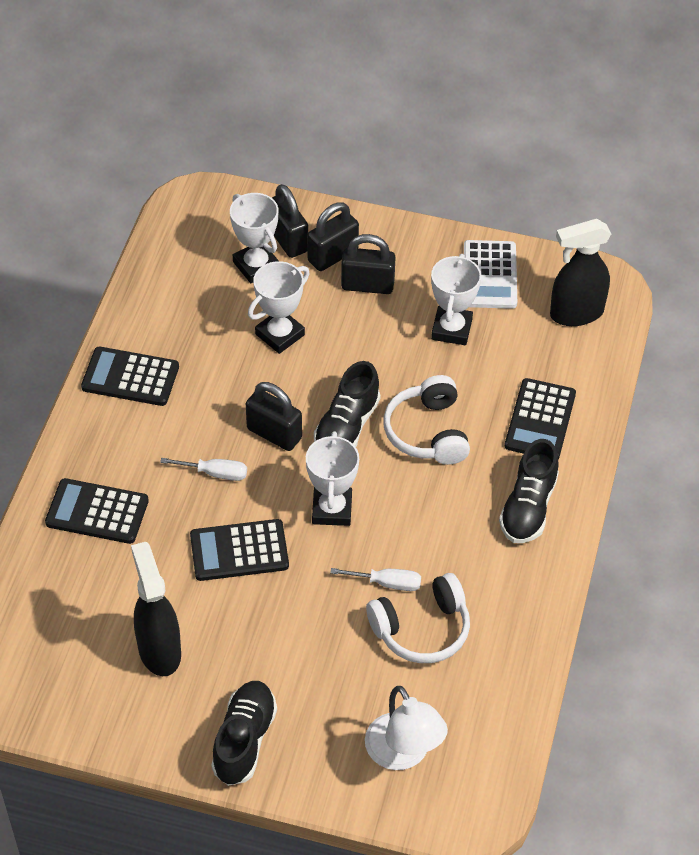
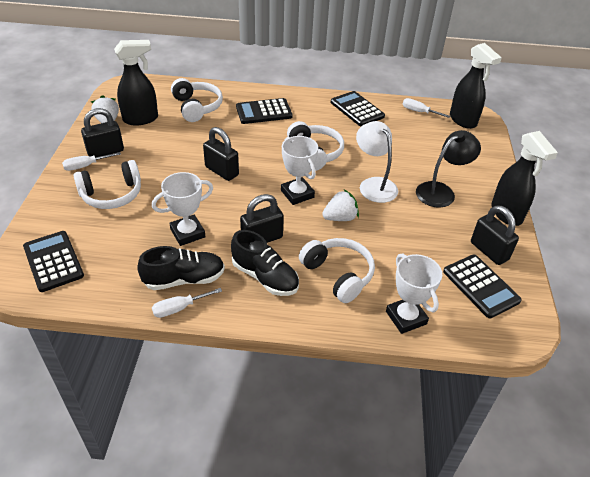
black lamp: none = 0 -> [416,130,481,208] = 1
black shoe: [211,681,277,786] [314,361,380,447] [499,439,559,543] = 3 -> [137,246,225,290] [231,230,299,296] = 2
black spray bottle: [131,542,181,676] [550,219,611,326] = 2 -> [114,40,158,126] [450,43,502,129] [491,131,558,226] = 3
white calculator: [464,240,517,309] = 1 -> none = 0
white headphones: [366,573,470,663] [383,375,470,465] = 2 -> [73,160,141,209] [171,78,223,122] [287,121,344,171] [299,238,375,303] = 4
white screwdriver: [160,458,247,481] [330,568,421,591] = 2 -> [62,152,121,171] [152,288,222,318] [403,98,450,118] = 3
white strawberry: none = 0 -> [91,95,119,123] [322,190,359,221] = 2
white trophy: [230,193,279,283] [248,261,310,354] [306,431,359,526] [431,254,481,345] = 4 -> [152,172,213,246] [281,136,318,205] [386,253,442,334] = 3

